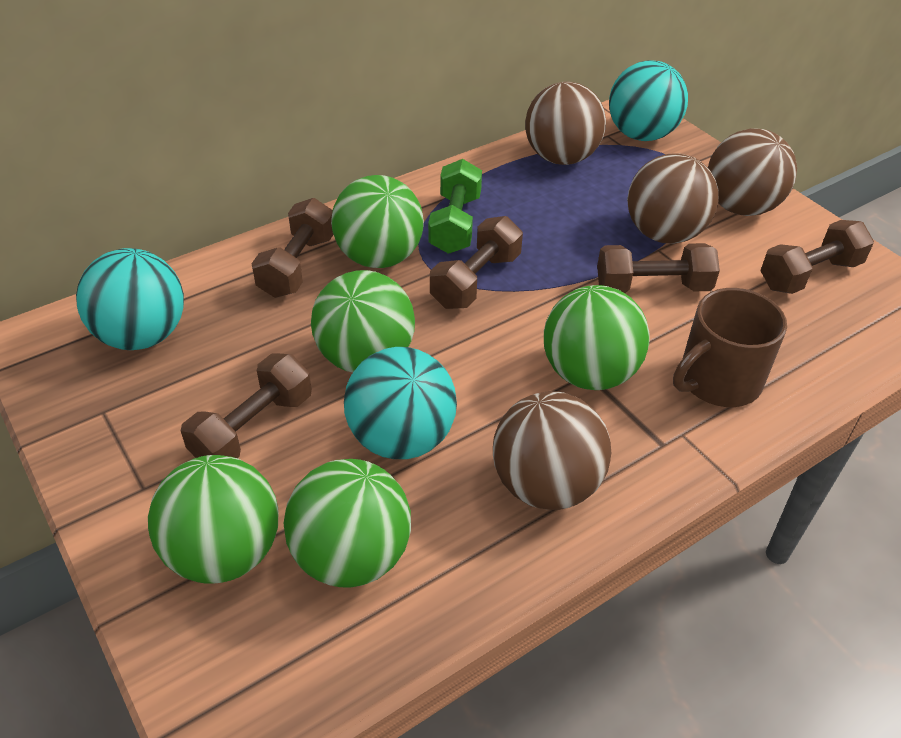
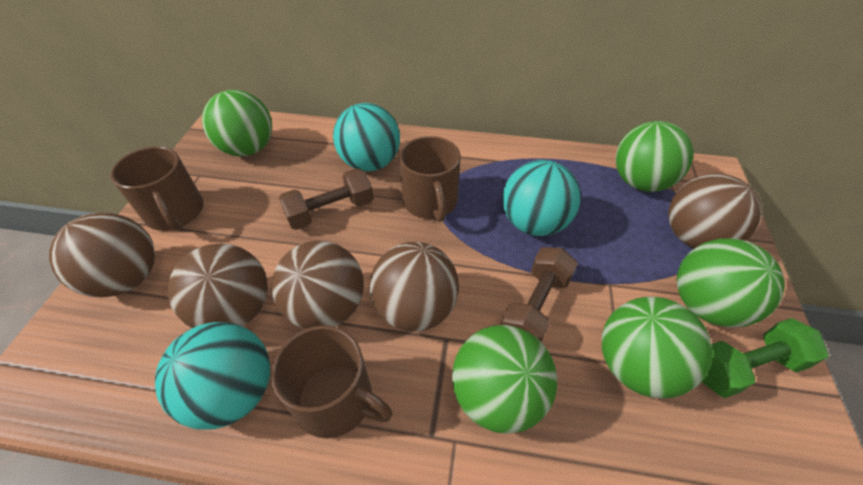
brown ball: [493,391,611,510] [525,82,606,165] [627,153,719,244] [708,128,797,216] = 4 -> [49,213,155,297] [168,243,268,328] [272,241,364,329] [369,242,459,331] [668,174,762,248] = 5
brown dumbbell: [181,354,312,458] [251,198,334,298] [430,216,523,309] [597,243,720,293] [760,220,874,294] = 5 -> [279,168,374,230] [501,247,578,342] = 2
brown mug: [673,288,787,407] = 1 -> [111,146,204,231] [271,325,393,438] [399,136,461,222] = 3

